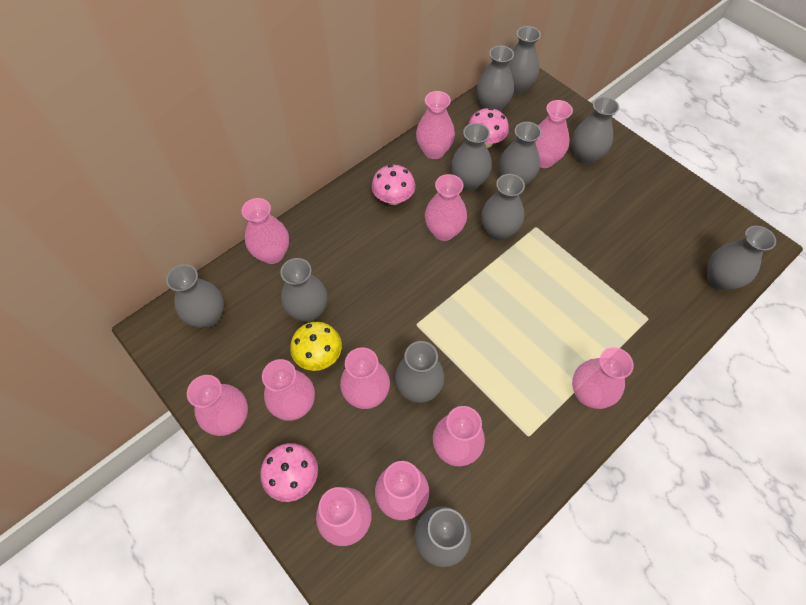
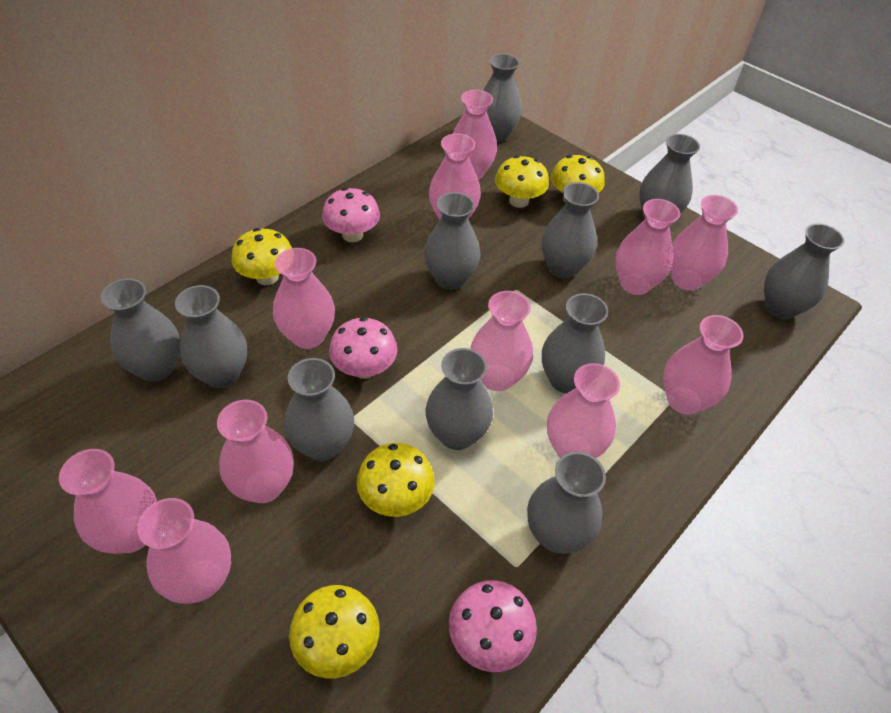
yellow mushroom: [290,322,342,371] = 1 -> [232,228,292,285] [289,585,380,678] [357,443,435,517] [495,155,549,208] [551,155,605,203] = 5

